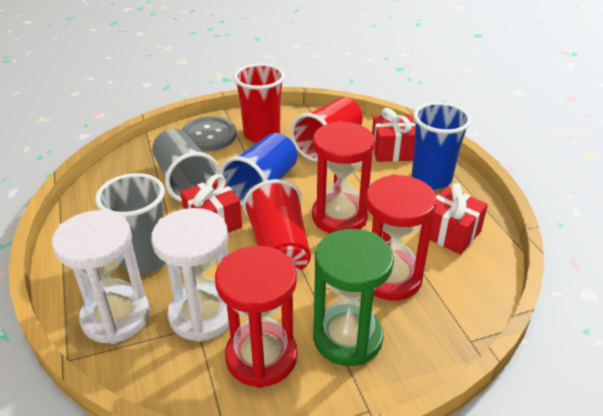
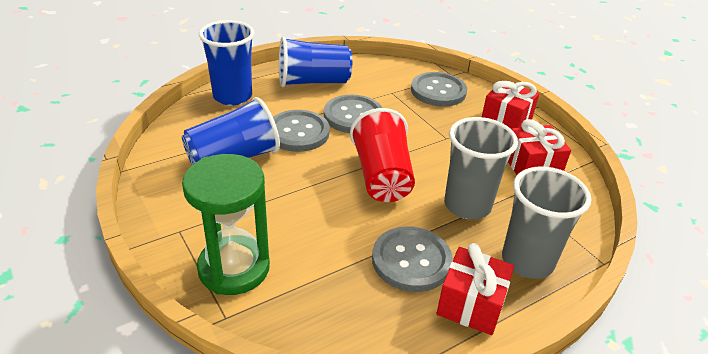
blue cup: [219,133,297,206] [412,102,471,190] = 2 -> [182,97,280,165] [199,20,255,106] [279,36,352,87] = 3
grey button: [181,116,237,152] = 1 -> [273,110,330,152] [324,95,382,133] [372,226,453,292] [411,72,467,106] = 4
red cup: [233,63,285,143] [243,179,311,273] [291,97,363,162] = 3 -> [350,108,415,202] = 1
red hourglass: [215,246,297,388] [312,121,375,233] [366,174,437,300] = 3 -> none = 0
white hourglass: [52,210,150,344] [151,208,229,342] = 2 -> none = 0

